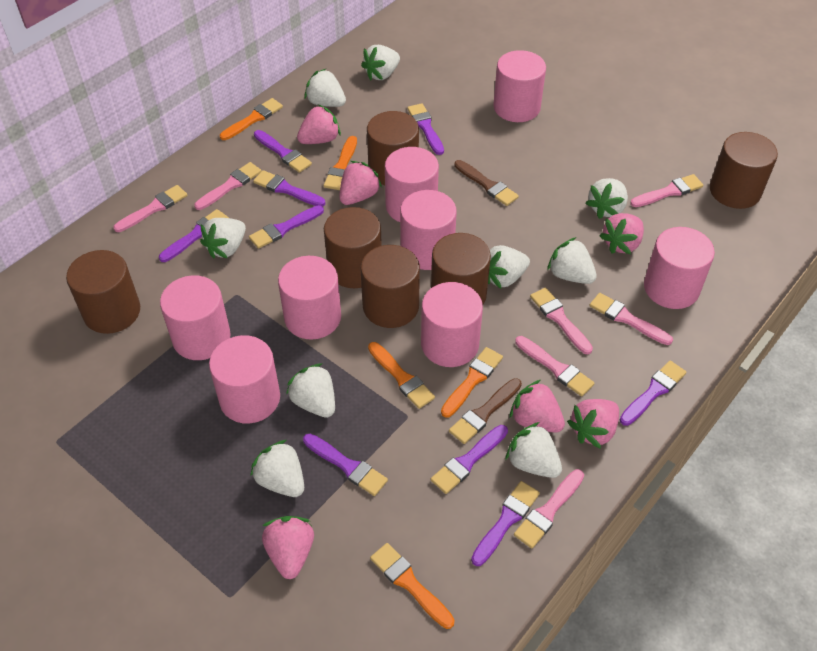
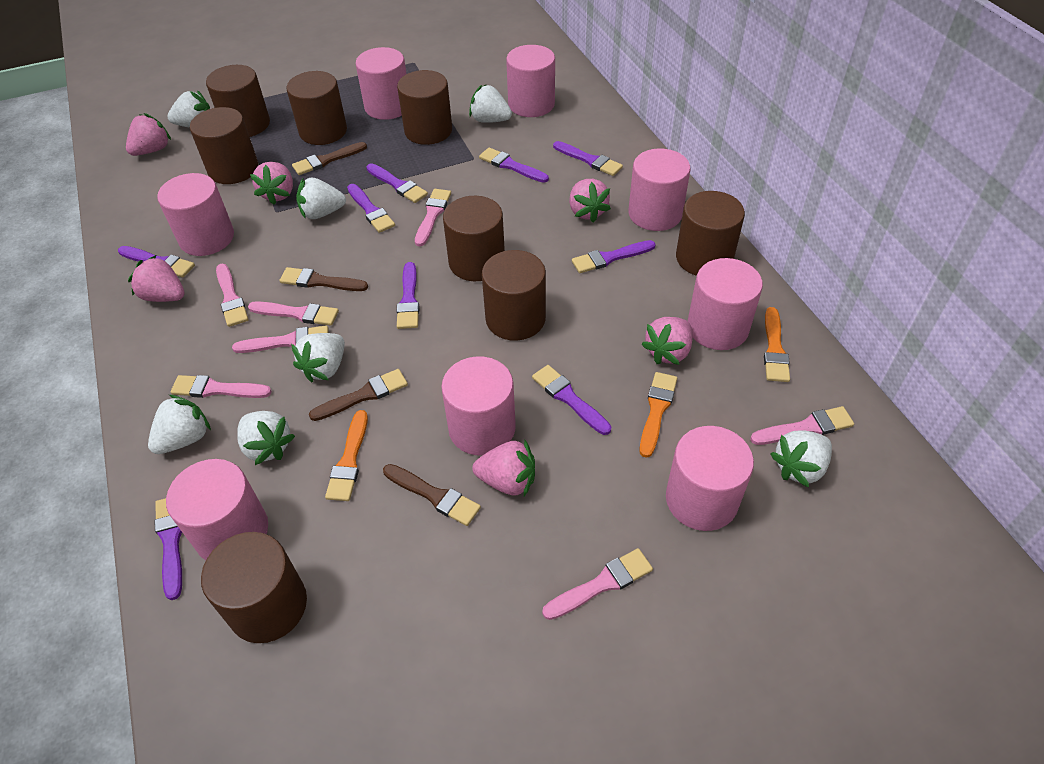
brown brush: [449,378,522,444] [454,160,519,206] = 2 -> [279,267,368,291] [292,142,367,175] [309,369,408,421] [383,464,481,526] = 4
brown cylinder: [66,250,140,334] [324,207,382,288] [360,245,420,328] [367,111,419,185] [431,233,491,304] [710,132,778,209] = 6 -> [190,107,258,184] [201,532,307,643] [206,65,270,137] [287,71,347,145] [397,70,452,145] [443,196,505,281] [482,250,546,341] [676,191,745,276] = 8
orange brush: [220,98,283,140] [324,136,357,190] [368,342,435,409] [370,543,455,629] [441,347,503,418] = 5 -> [325,410,368,501] [639,372,677,458] [764,307,790,382] = 3
white strawberry: [200,218,246,259] [251,440,304,497] [286,363,335,418] [304,69,346,107] [361,45,400,81] [488,245,530,289] [505,422,562,478] [547,237,597,284] [586,178,628,219] = 9 -> [148,395,211,454] [167,90,210,128] [237,411,295,465] [291,333,345,382] [296,178,346,219] [469,84,512,123] [771,430,832,488] = 7

